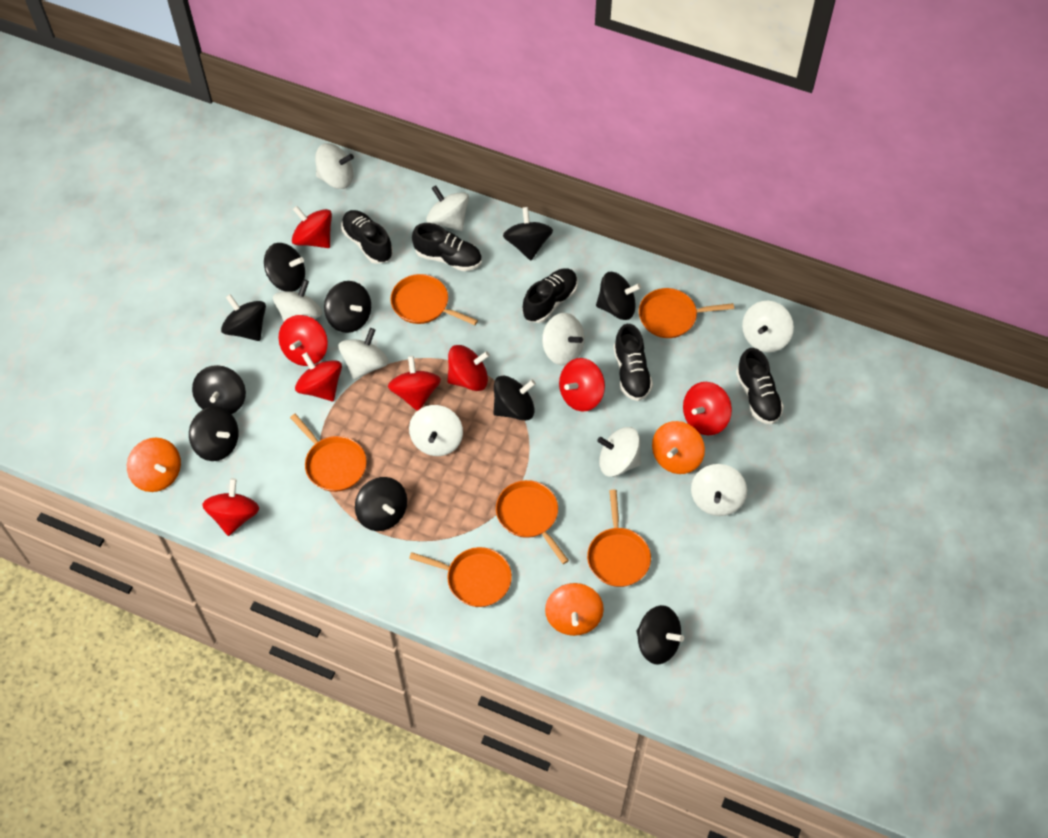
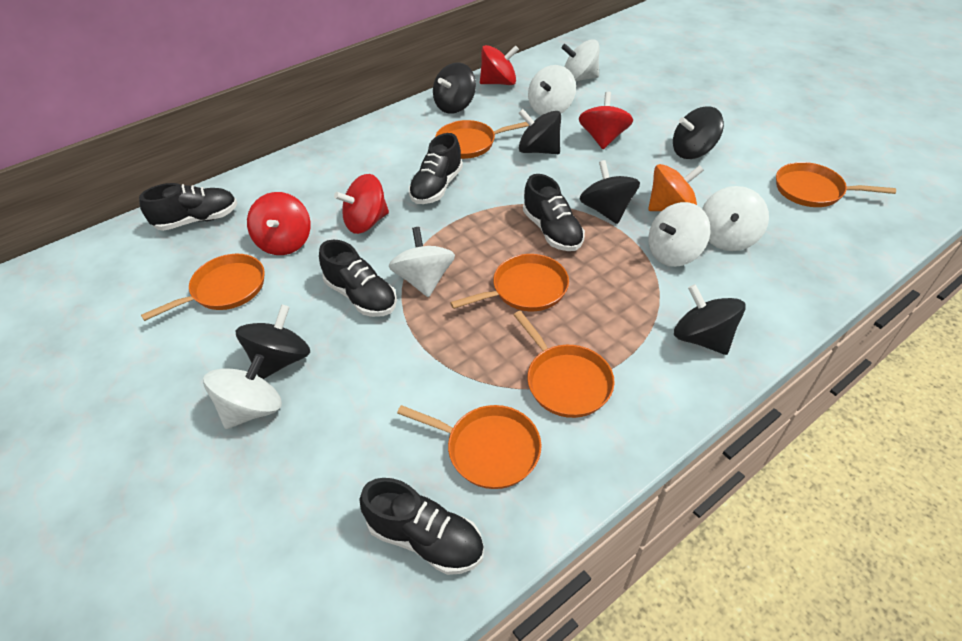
black spinning top: [189,407,239,461] [192,365,246,414] [221,294,266,341] [264,243,305,292] [324,281,371,333] [355,477,407,531] [493,376,536,421] [503,207,553,260] [596,272,641,320] [636,605,684,664] = 10 -> [235,305,310,379] [433,62,476,114] [519,109,561,154] [580,160,640,224] [673,107,724,159] [674,284,746,355] = 6
orange spinning top: [127,437,181,492] [545,583,604,636] [652,421,705,474] = 3 -> [648,164,704,211] = 1
red spinning top: [202,478,259,536] [278,315,328,366] [292,206,332,248] [295,352,342,401] [388,356,441,411] [447,345,490,391] [559,358,605,411] [683,382,732,435] = 8 -> [247,192,310,255] [334,174,389,234] [480,45,519,85] [579,92,633,149] = 4
white spinning top: [273,280,323,322] [315,143,354,189] [338,328,389,380] [409,405,463,456] [426,185,469,231] [542,313,585,366] [597,427,641,477] [691,464,747,516] [742,301,794,352] = 9 -> [203,354,282,429] [388,227,455,297] [528,65,576,115] [561,39,599,82] [649,202,710,267] [702,186,769,251] = 6

